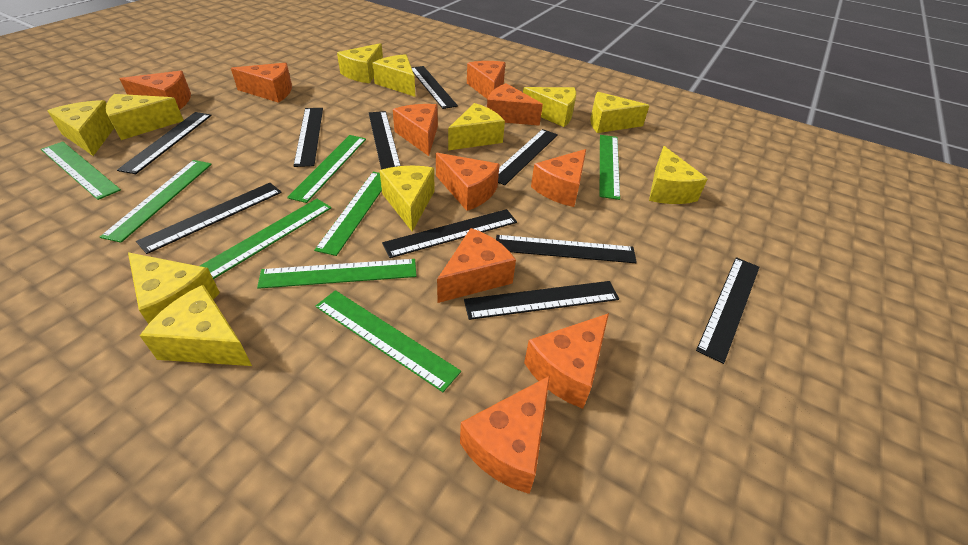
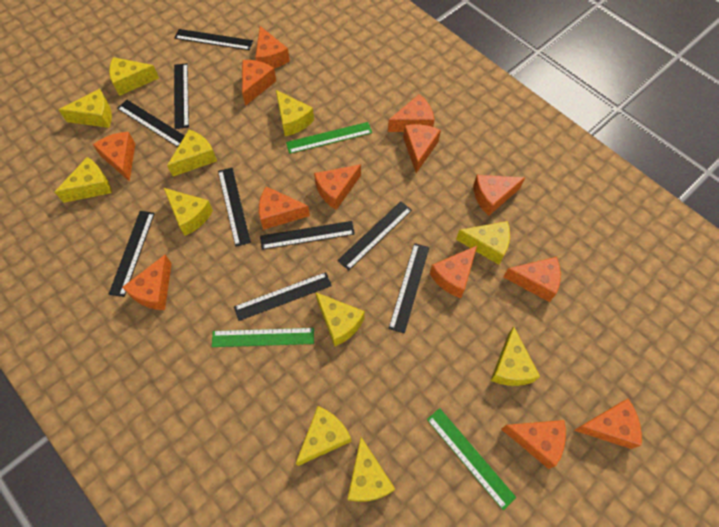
black ruler: [117,112,212,174] [136,183,282,254] [293,108,323,167] [369,111,401,170] [382,209,517,258] [412,66,458,109] [464,281,619,320] [496,235,637,263] [498,129,558,185] [696,257,759,364] = 10 -> [109,211,155,297] [117,100,185,147] [174,63,189,129] [175,29,253,50] [218,168,251,247] [234,272,332,321] [260,221,355,250] [337,201,412,270] [388,243,429,333] = 9
green ruler: [41,142,121,200] [100,160,212,243] [200,199,331,279] [257,259,416,289] [287,135,366,203] [314,172,382,256] [315,290,461,392] [600,135,620,200] = 8 -> [212,328,314,347] [286,122,372,154] [427,408,517,510] = 3
orange cheese: [120,71,191,110] [231,63,292,103] [393,104,438,156] [436,153,500,211] [437,228,516,303] [460,376,550,494] [467,61,505,99] [487,83,543,126] [524,313,609,409] [531,149,586,207] = 10 -> [93,132,135,182] [122,254,172,310] [242,60,276,106] [255,26,290,68] [259,186,310,230] [314,164,361,210] [388,94,434,132] [403,124,441,173] [430,246,477,298] [473,175,525,216] [501,420,566,469] [503,257,561,302] [574,399,642,449] = 13

